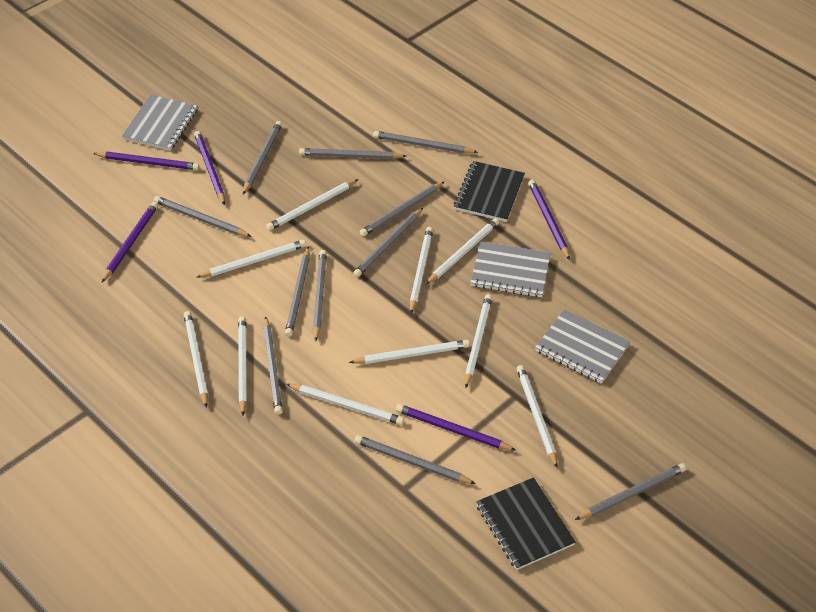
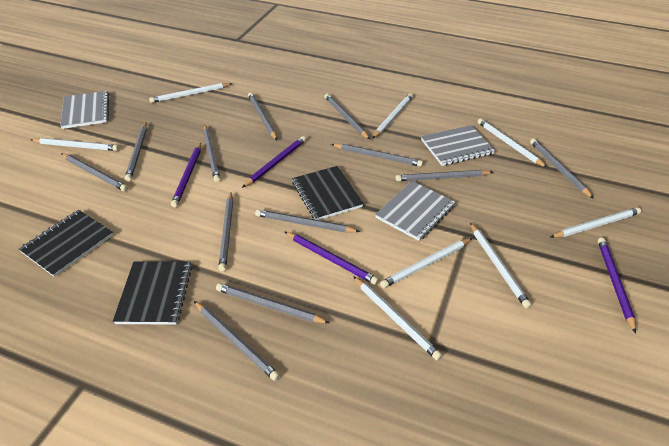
black notebook: [454,161,525,222] [476,477,576,570] = 2 -> [19,210,113,277] [113,261,192,325] [292,166,364,220] = 3
grey pencil: [154,196,252,237] [243,121,282,194] [263,316,283,415] [285,246,310,337] [299,148,406,159] [313,250,327,341] [353,208,423,277] [355,435,476,484] [360,181,445,236] [373,131,478,153] [575,463,686,520] = 11 -> [61,153,128,192] [125,122,147,181] [194,301,280,381] [203,125,220,182] [216,283,329,323] [218,192,233,272] [248,92,277,140] [255,209,360,233] [325,94,370,139] [331,144,423,167] [396,170,493,181] [530,139,594,199] = 12
purple pencil: [93,152,199,170] [101,202,158,283] [194,131,225,205] [396,404,516,451] [528,180,570,260] = 5 -> [171,143,201,207] [242,136,306,188] [284,231,379,285] [598,238,636,333] = 4
white pencil: [184,311,208,408] [196,240,306,278] [238,316,247,416] [266,179,358,231] [286,384,404,425] [349,340,470,364] [410,227,433,313] [425,218,499,285] [465,294,492,388] [516,365,558,468] = 10 -> [31,138,119,151] [149,83,232,103] [353,276,442,360] [372,93,413,139] [380,238,472,288] [470,223,531,308] [478,119,547,168] [550,207,641,238] = 8

